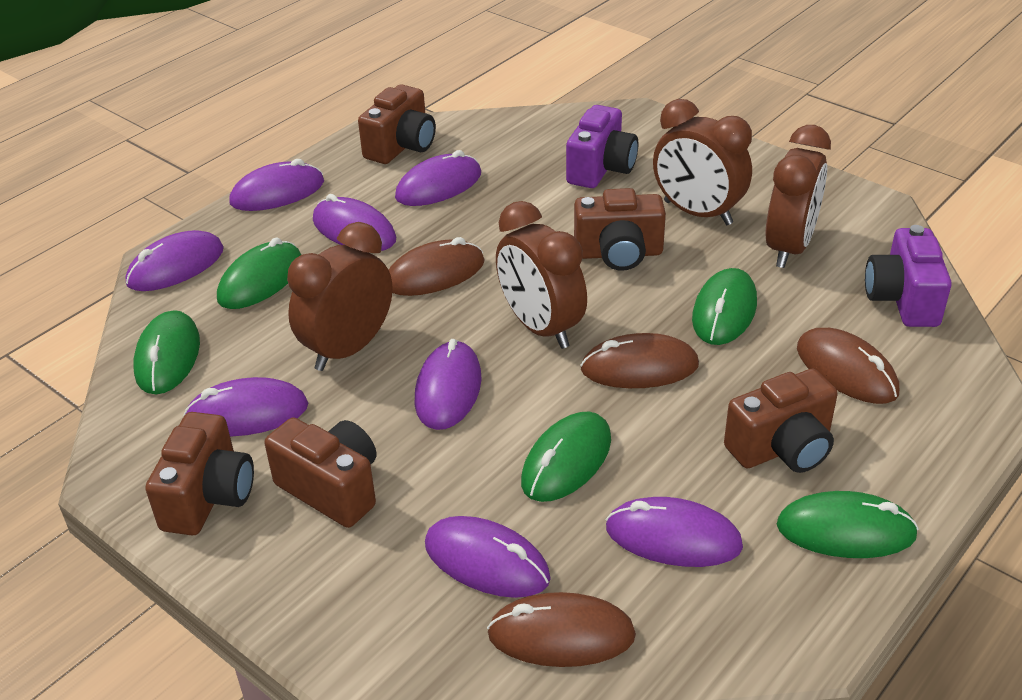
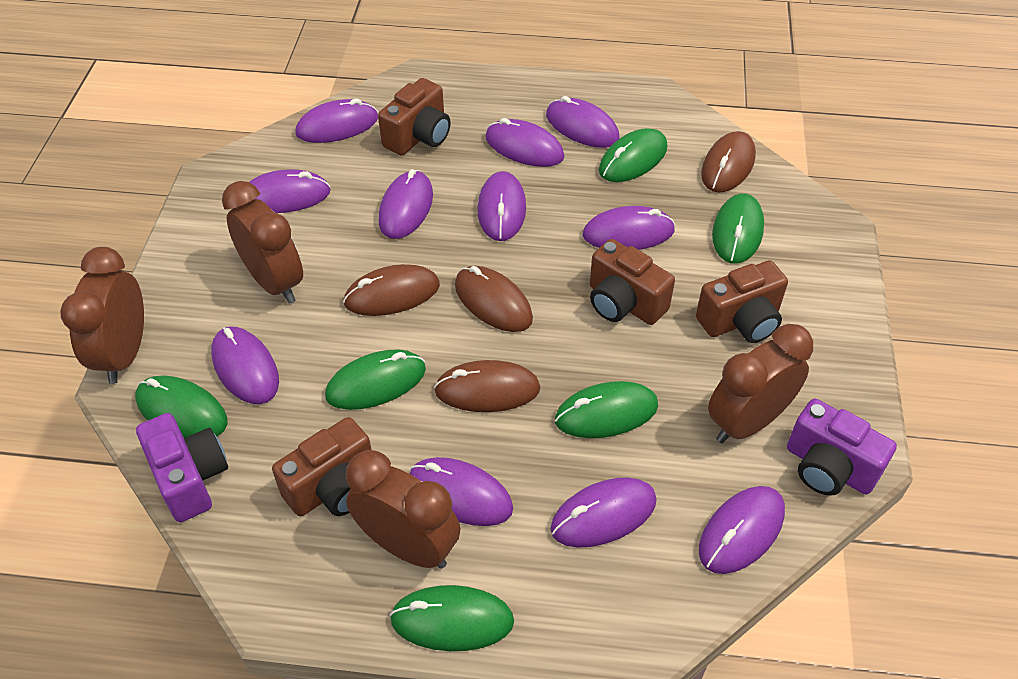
brown camera: [145,412,254,535] [265,417,376,528] [358,84,436,164] [574,188,666,271] [724,369,838,473] = 5 -> [272,417,372,516] [378,78,451,155] [590,239,675,325] [696,260,788,343] = 4
green mouse: [133,310,200,394] [217,237,301,309] [521,412,611,502] [692,268,757,345] [777,491,919,558] = 5 -> [135,375,227,438] [325,349,426,410] [390,585,514,651] [555,381,658,438] [599,128,667,182] [712,193,764,264] = 6
purple mouse: [126,230,224,291] [183,377,308,436] [229,159,324,211] [313,194,396,251] [395,150,481,206] [415,339,482,430] [425,516,551,598] [606,497,743,567] = 8 -> [211,327,279,404] [249,169,331,213] [296,99,378,143] [378,169,433,239] [409,457,513,526] [477,171,526,241] [485,118,565,167] [546,96,620,148] [550,478,656,547] [583,206,675,250] [699,486,785,574] = 11

